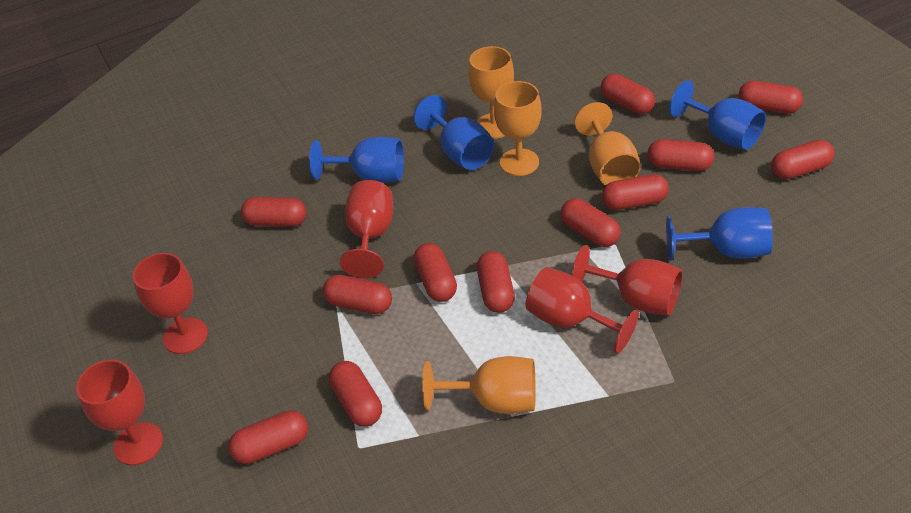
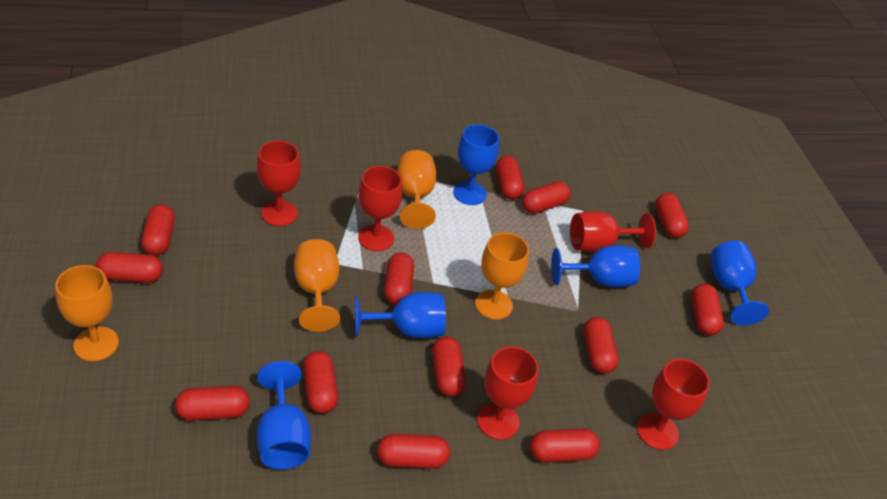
blue goblet: [309,137,404,183] [414,95,494,170] [666,207,773,260] [669,80,766,150] = 4 -> [257,361,311,470] [355,292,446,338] [453,125,499,205] [551,245,640,287] [711,241,769,325] = 5
red capsule: [228,410,308,464] [241,197,307,227] [323,275,392,314] [329,361,382,426] [414,243,457,302] [477,251,515,313] [561,198,621,247] [600,74,655,114] [602,174,669,210] [647,139,714,171] [738,81,803,114] [771,140,835,180] = 12 -> [96,252,163,283] [141,204,175,256] [175,386,250,421] [303,351,338,414] [377,434,450,468] [384,253,414,305] [432,336,466,397] [496,156,525,200] [522,181,571,214] [530,428,600,463] [584,317,619,374] [655,193,689,238] [691,284,724,336] = 13

